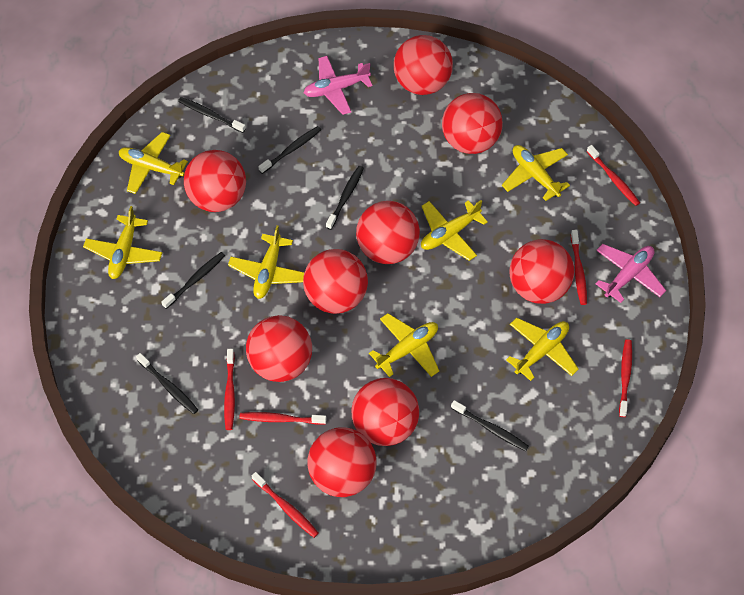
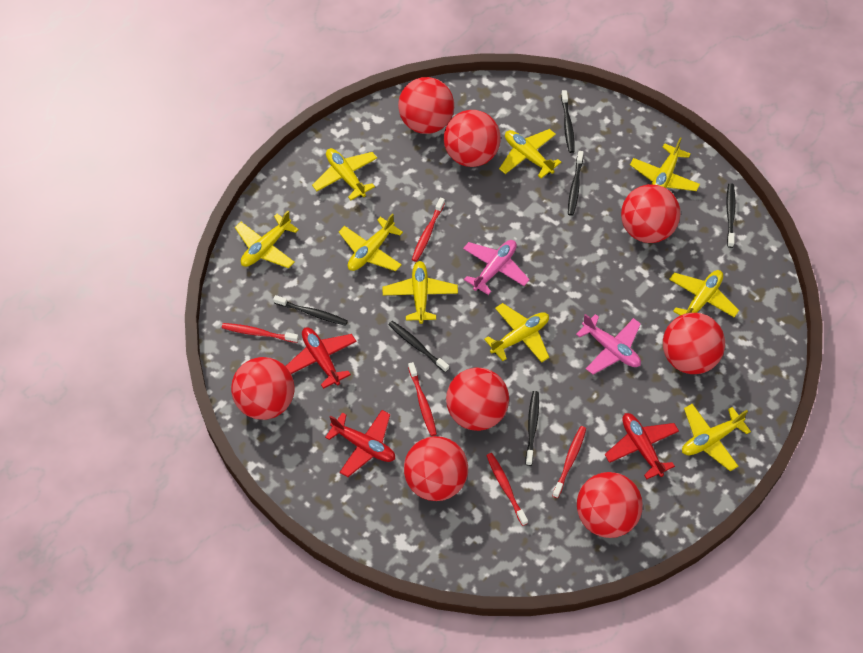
red ball: [184,150,246,212] [246,315,312,382] [303,249,368,314] [307,428,377,497] [352,378,419,446] [356,201,420,264] [394,35,453,95] [442,93,503,154] [509,239,575,304] = 9 -> [231,357,294,420] [398,77,454,134] [404,436,468,501] [444,110,501,167] [446,368,509,431] [577,472,643,538] [621,184,680,243] [663,313,725,374] = 8
red plane: none = 0 -> [285,327,356,389] [325,410,395,477] [605,413,679,479] = 3
red toothbrush: [224,349,235,430] [239,412,326,425] [252,472,319,538] [571,230,587,305] [586,145,640,206] [619,339,632,417] = 6 -> [222,323,299,343] [408,362,437,436] [412,197,445,262] [486,453,528,526] [552,426,586,498] = 5
yellow plane: [83,206,162,279] [119,132,188,194] [228,225,304,299] [369,313,439,377] [421,200,488,261] [502,145,570,201] [506,318,579,381] = 7 -> [235,211,299,268] [312,148,377,200] [339,213,403,271] [383,261,458,324] [484,303,549,363] [499,129,561,179] [630,137,700,191] [669,270,739,318] [682,404,751,471] = 9

